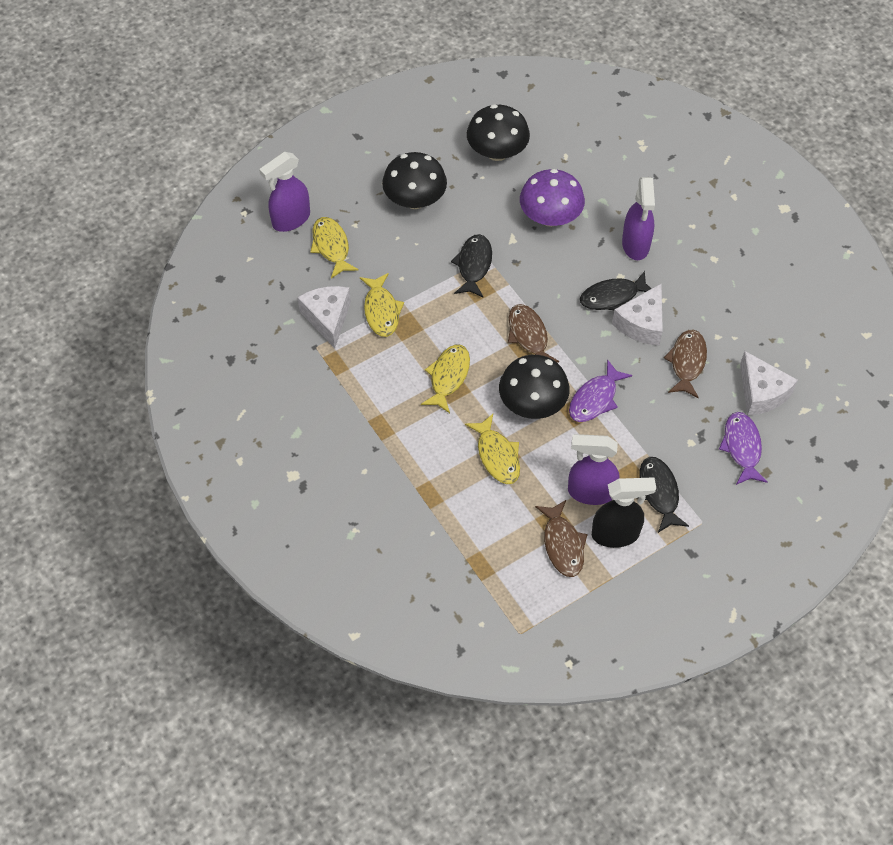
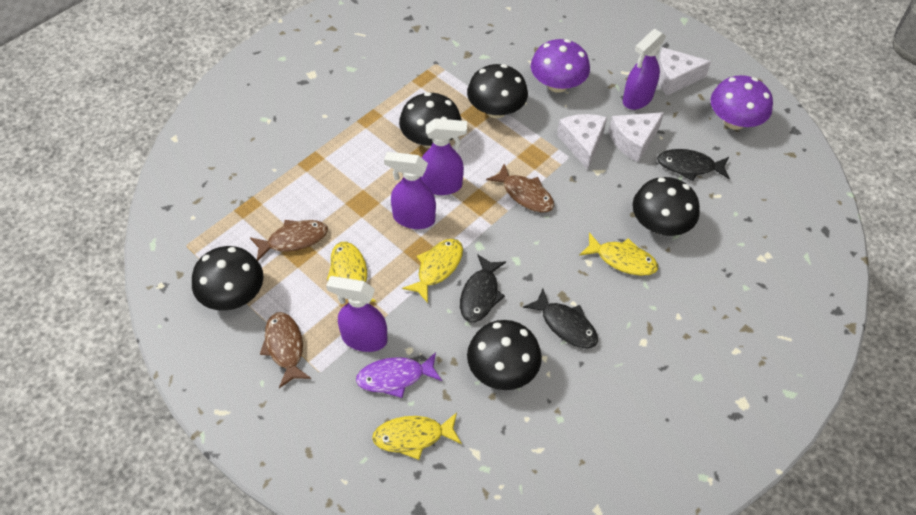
black mushroom: [382,152,447,209] [467,104,530,161] [499,355,570,419] = 3 -> [192,246,263,311] [399,92,462,148] [467,64,528,118] [467,320,542,390] [633,177,700,236] = 5
black spray bottle: [592,477,656,548] = 1 -> none = 0
purple fish: [569,359,632,422] [719,412,768,485] = 2 -> [356,352,442,398] = 1
purple mushroom: [520,169,585,227] = 1 -> [531,39,590,93] [711,75,773,130] = 2
purple spray bottle: [259,152,310,232] [568,434,620,505] [622,177,655,260] = 3 -> [326,276,388,352] [384,152,436,229] [421,118,467,195] [623,29,666,110] = 4

